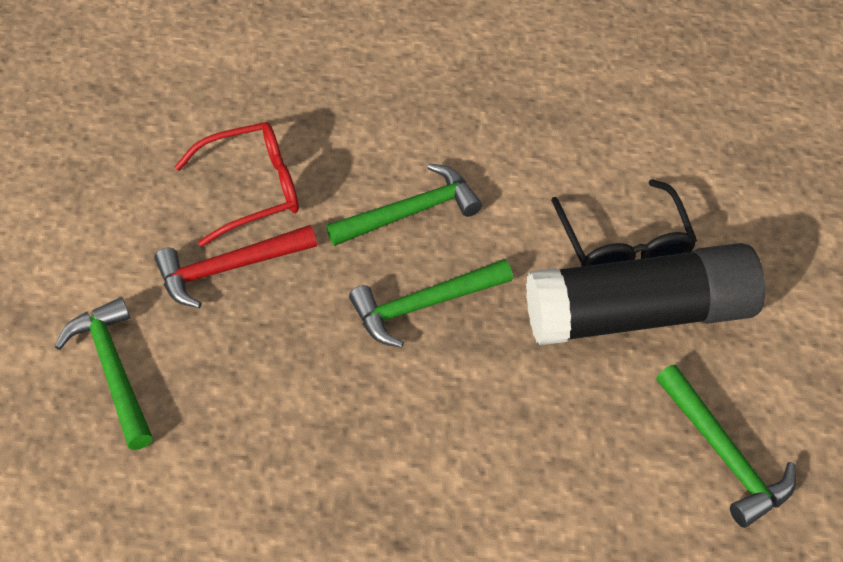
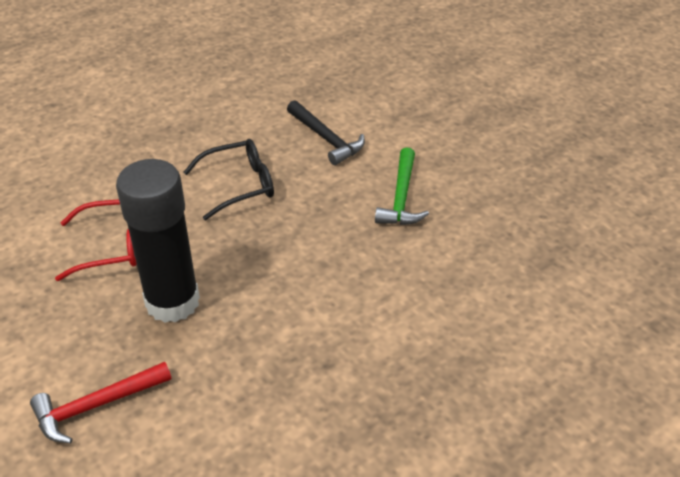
black hammer: none = 0 -> [287,100,365,165] = 1
green hammer: [55,297,153,450] [326,164,482,246] [349,259,513,348] [656,365,796,528] = 4 -> [375,147,429,225] = 1

